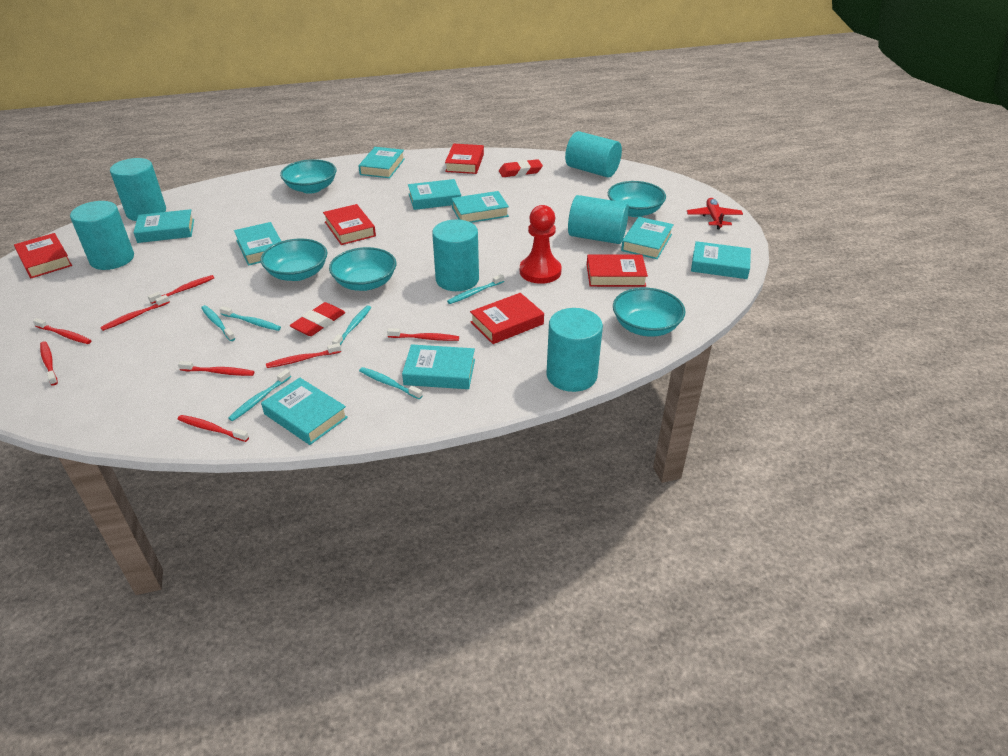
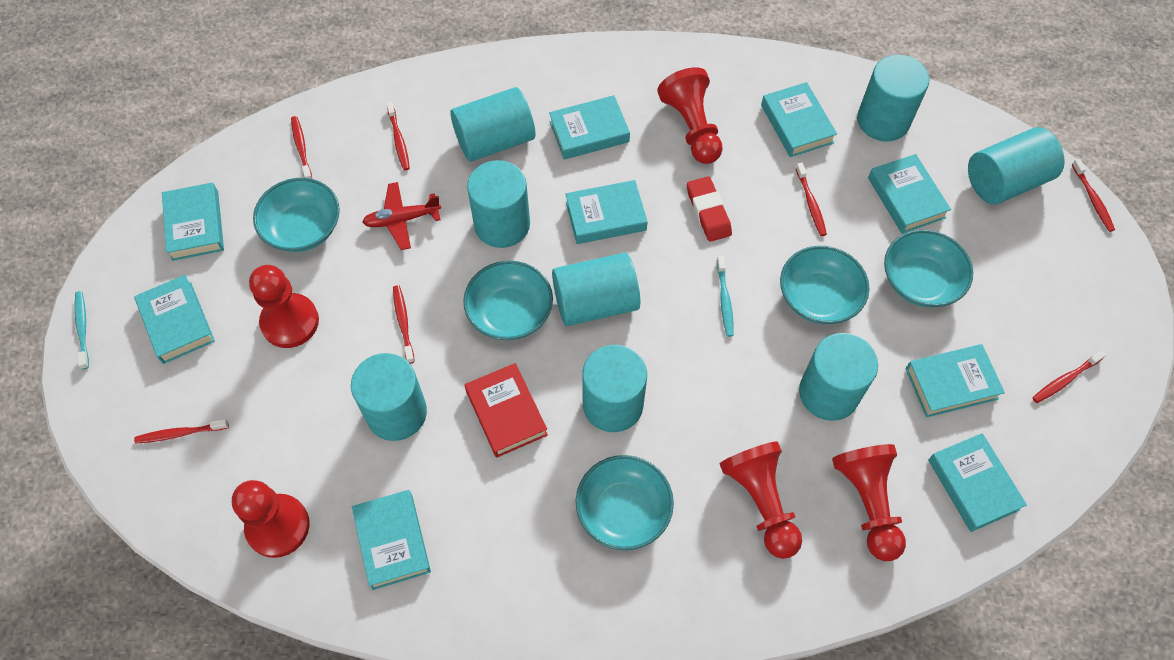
red book: [14,233,72,278] [323,204,376,245] [445,144,484,174] [470,293,544,344] [587,254,648,287] = 5 -> [465,363,548,458] = 1
red eraser: [290,302,345,336] [499,159,543,177] = 2 -> [687,176,732,242] = 1
red pawn: [520,205,562,284] = 1 -> [232,480,310,558] [249,265,319,348] [657,67,723,164] [720,441,802,559] [832,444,906,561] = 5
red toothbrush: [33,318,92,344] [40,341,58,385] [100,295,170,331] [148,275,214,304] [178,361,255,376] [178,415,249,442] [266,343,341,368] [387,328,459,341] = 8 -> [134,419,229,444] [291,116,312,179] [386,102,410,171] [393,285,415,364] [796,163,827,236] [1032,351,1106,403] [1072,159,1115,232] = 7
turquoise cylinder: [70,201,134,270] [110,158,166,221] [432,220,479,291] [546,308,603,392] [565,131,622,178] [568,195,629,244] = 6 -> [351,353,427,441] [450,87,535,162] [467,160,530,248] [552,253,641,326] [582,345,647,432] [799,333,878,421] [857,55,929,142] [968,127,1065,204] = 8
turquoise toothbrush: [201,305,236,341] [219,306,281,331] [228,369,291,421] [332,305,371,345] [359,367,423,399] [447,274,504,304] = 6 -> [74,291,89,369] [717,256,734,337] = 2

